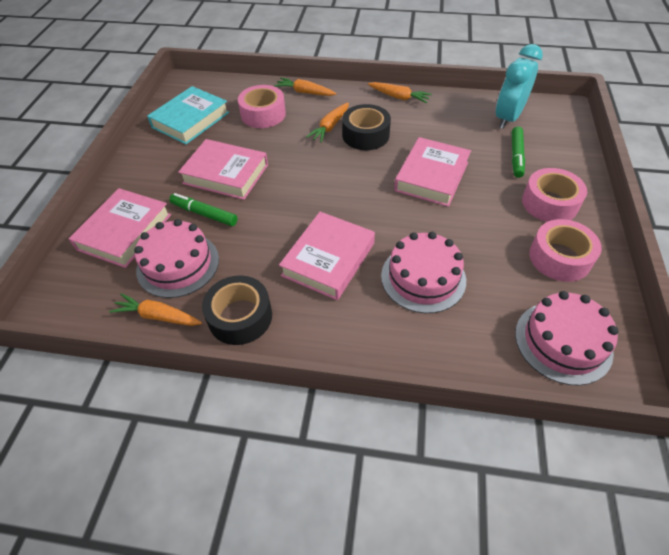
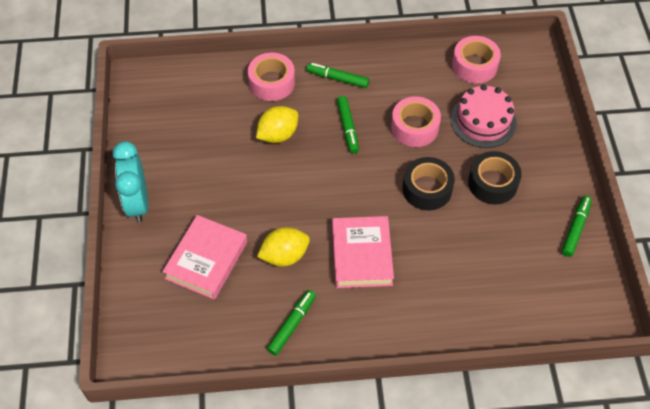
green marker: [169,193,237,226] [512,127,525,178] = 2 -> [267,290,316,355] [307,63,369,88] [337,96,359,153] [562,196,592,257] = 4
orange carrot: [109,293,202,326] [274,77,337,96] [306,102,349,143] [368,82,432,103] = 4 -> none = 0
pink book: [69,188,171,268] [178,139,268,200] [279,212,375,300] [394,137,471,207] = 4 -> [162,215,247,300] [332,216,394,288] = 2
pink cake: [134,219,219,298] [381,232,466,313] [515,291,619,386] = 3 -> [450,84,517,148] = 1
turquoise book: [147,86,229,144] = 1 -> none = 0
yellow lemon: none = 0 -> [256,106,298,143] [257,227,310,267] = 2

